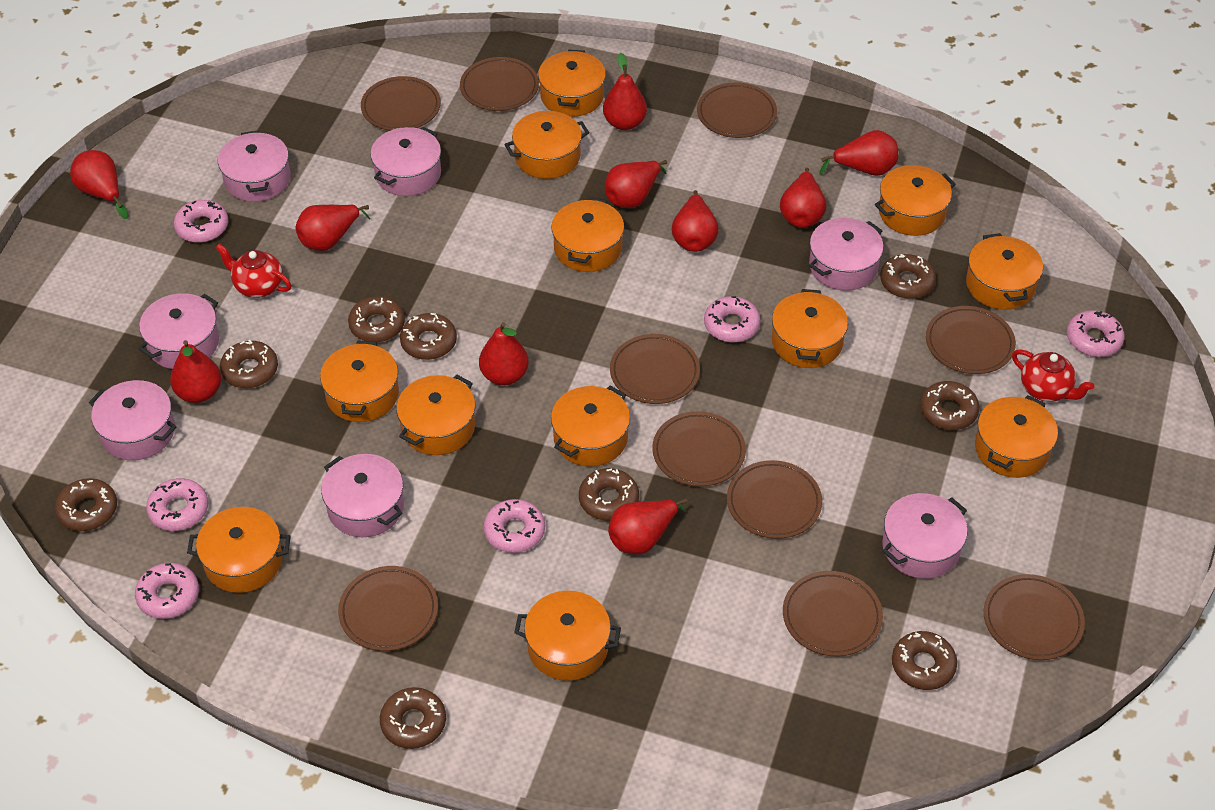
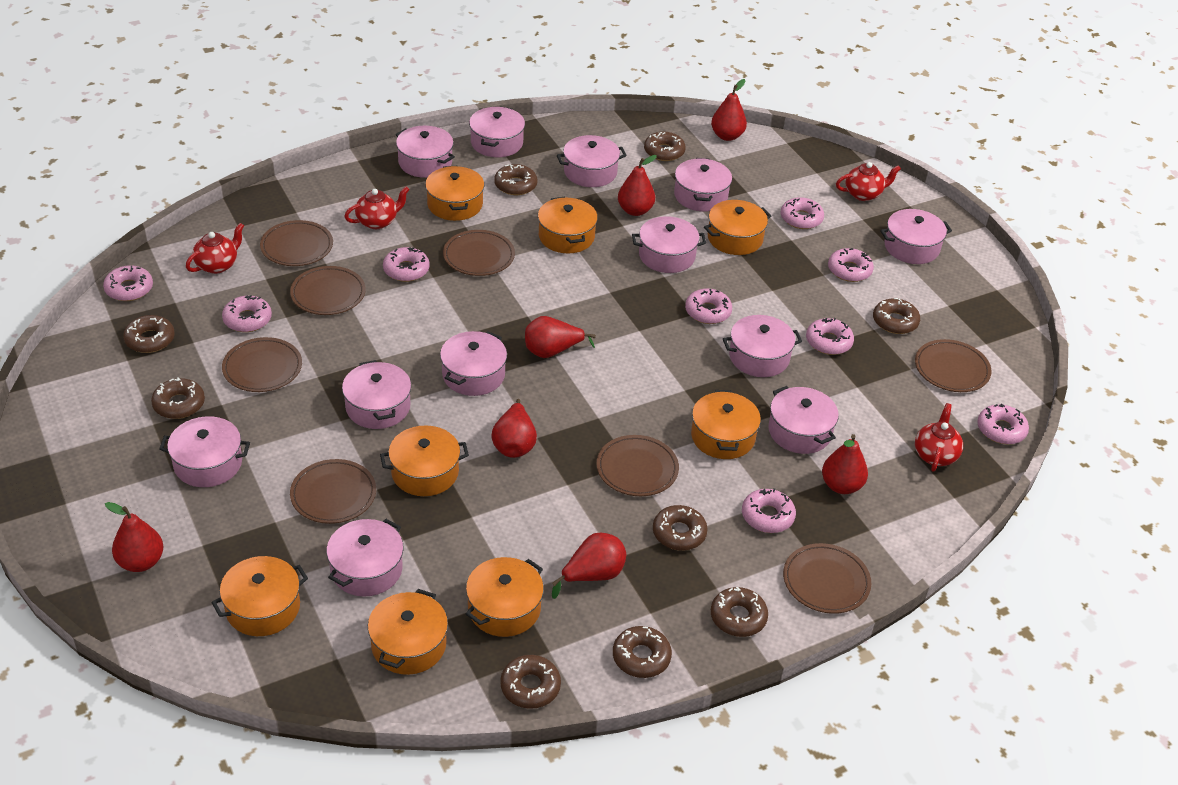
brown plate: [338,566,438,651] [361,76,441,131] [460,57,539,111] [610,334,700,404] [652,411,746,487] [697,82,777,138] [727,460,822,539] [783,571,883,657] [926,306,1016,374] [984,574,1085,660] = 10 -> [222,337,302,392] [260,220,333,266] [290,266,366,315] [290,459,376,524] [443,230,515,276] [596,435,679,496] [783,543,871,614] [915,339,991,392] = 8
orange pot: [187,507,291,593] [320,340,399,422] [396,375,476,455] [504,111,589,179] [514,591,621,681] [538,50,606,117] [551,197,624,272] [551,386,630,467] [772,289,848,368] [875,165,956,236] [966,233,1043,310] [975,395,1058,478] = 12 -> [212,556,308,636] [368,589,448,675] [380,425,469,496] [425,166,484,221] [466,557,544,637] [538,197,598,253] [691,390,761,459] [704,200,771,255] = 8
pink donut: [135,563,199,619] [146,478,208,531] [174,200,228,243] [484,499,545,553] [704,296,760,342] [1067,310,1125,357] = 6 -> [103,265,153,301] [222,295,272,332] [383,247,430,282] [685,288,732,324] [742,488,796,533] [781,197,824,229] [806,318,854,355] [828,248,874,282] [977,403,1029,444] = 9
pink pot: [89,380,176,460] [138,293,219,369] [218,131,290,202] [321,454,404,537] [370,127,441,196] [809,218,883,291] [882,493,968,579] = 7 -> [159,416,250,487] [326,519,404,597] [342,360,411,429] [396,126,455,178] [440,331,507,396] [469,106,525,157] [557,135,627,187] [632,216,706,273] [674,158,732,212] [723,315,802,377] [768,386,839,454] [880,209,952,264] = 12
red pear: [70,150,129,219] [170,340,221,403] [296,205,370,251] [479,322,529,385] [603,53,647,130] [605,160,667,208] [608,498,687,554] [672,190,719,252] [780,168,826,228] [819,130,898,176] = 10 -> [105,502,164,572] [491,399,537,458] [525,316,596,358] [552,533,626,599] [618,155,657,216] [711,79,747,141] [822,434,868,494] = 7
red teapot: [215,243,291,298] [1012,349,1094,402] = 2 -> [186,223,244,274] [344,186,410,229] [836,162,901,201] [915,403,963,472] = 4

